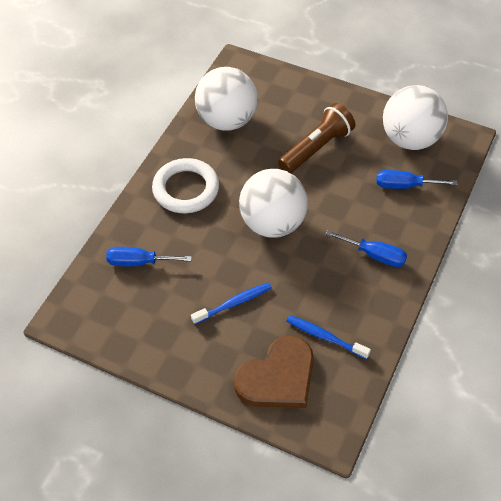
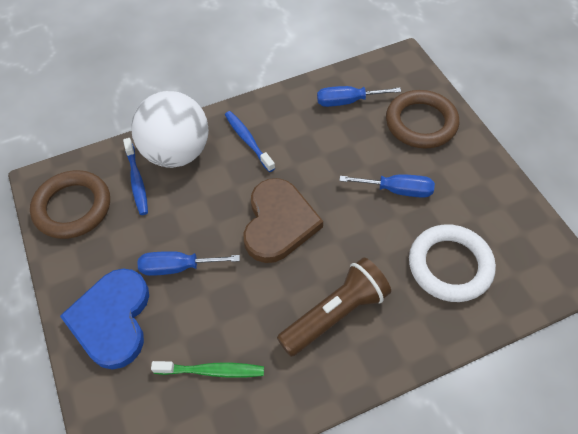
blue heart: none = 0 -> [60,268,149,370] = 1
brown ring: none = 0 -> [30,170,110,239] [386,90,459,149] = 2
green toothbrush: none = 0 -> [151,361,264,378] = 1
white ball: [195,67,258,131] [239,169,308,238] [383,85,448,150] = 3 -> [131,91,209,168] = 1

